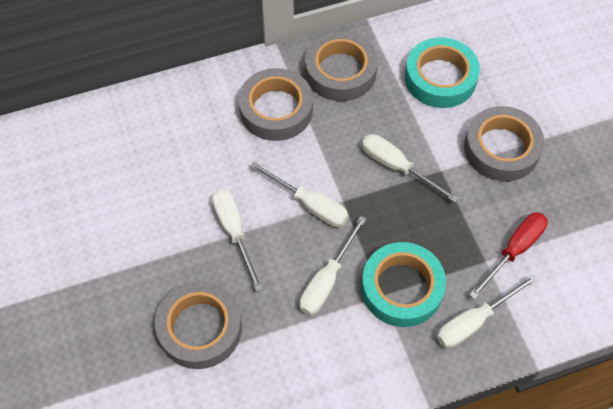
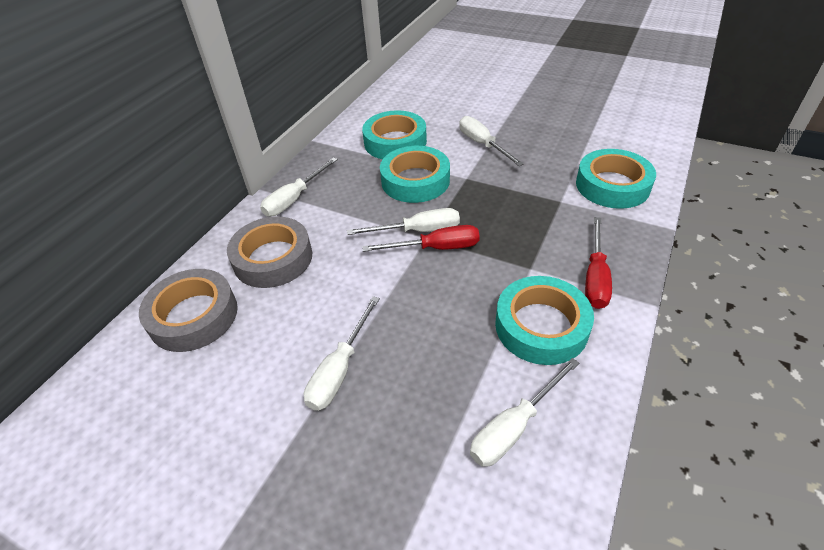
grey tape: [155,281,242,369] [238,68,313,141] [305,31,378,101] [464,106,544,181] = 4 -> [139,269,238,352] [227,216,312,288] = 2
red screwdriver: [469,212,548,300] = 1 -> [362,225,480,252] [585,217,612,309] = 2
turquoise tape: [362,242,446,327] [405,37,480,108] = 2 -> [362,110,427,159] [380,146,450,203] [495,276,594,365] [576,149,656,209] = 4

